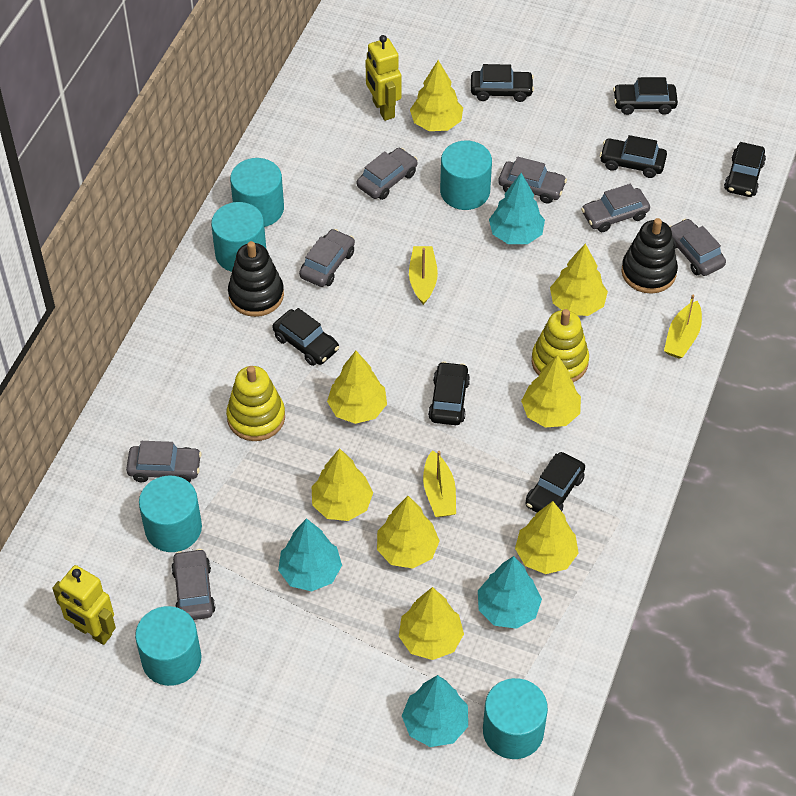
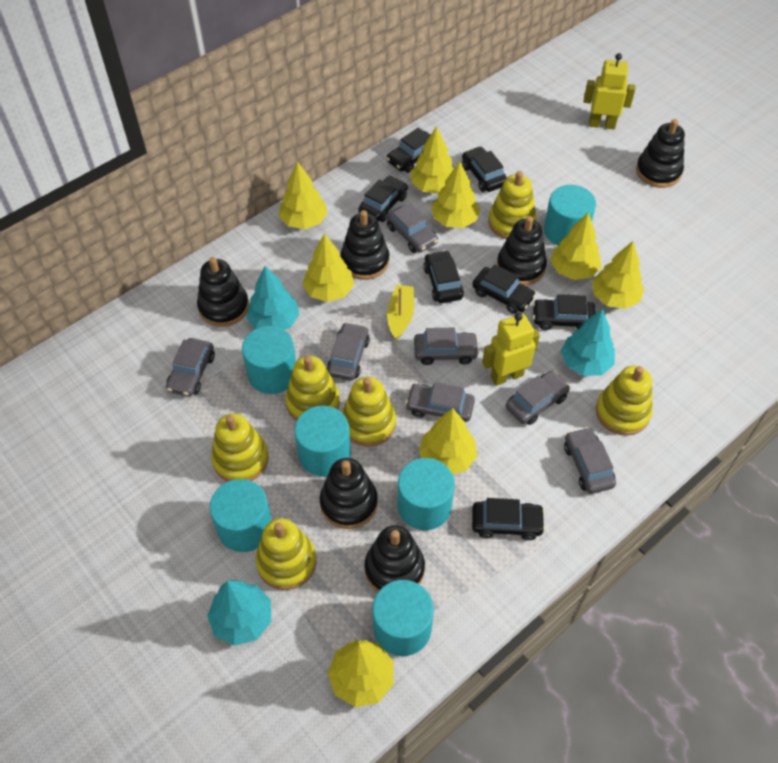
black stacking toy: [228,241,284,317] [621,218,678,294] = 2 -> [197,257,249,327] [320,458,378,529] [340,210,389,280] [364,525,425,592] [497,216,547,285] [636,119,685,188] = 6
turquoise tree: [278,518,342,591] [402,675,468,747] [478,556,542,629] [489,173,545,244] = 4 -> [207,580,271,646] [246,266,299,330] [561,308,615,376] = 3
yellow boat: [409,246,438,305] [423,450,456,517] [664,295,702,359] = 3 -> [387,285,414,340] = 1
yellow stacking toy: [226,366,285,441] [532,309,589,382] = 2 -> [211,413,269,482] [256,518,317,590] [285,356,340,421] [342,377,396,447] [488,171,537,239] [596,366,652,436] = 6

